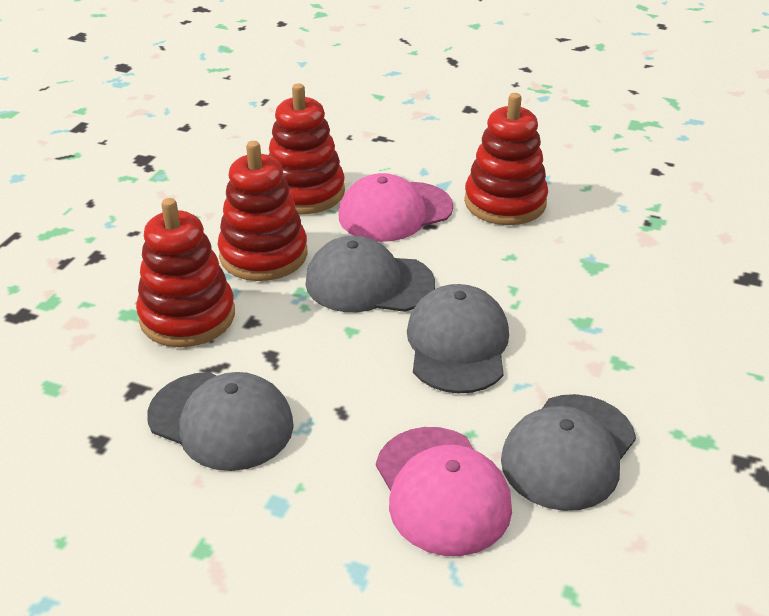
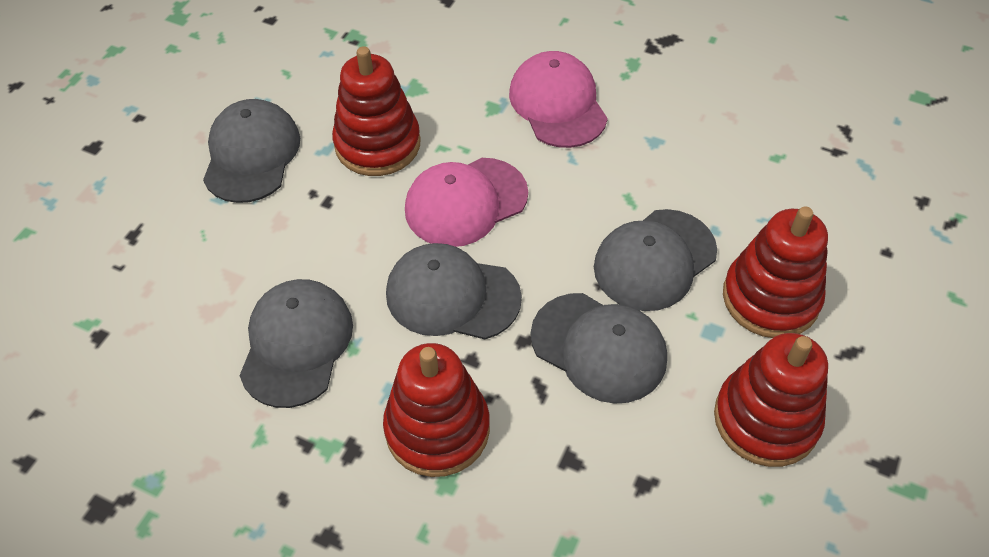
grey cap: [147,372,294,471] [306,236,435,312] [407,284,509,393] [501,394,636,511] = 4 -> [203,99,300,203] [240,279,353,408] [386,243,522,339] [531,293,667,404] [594,209,717,311] = 5

